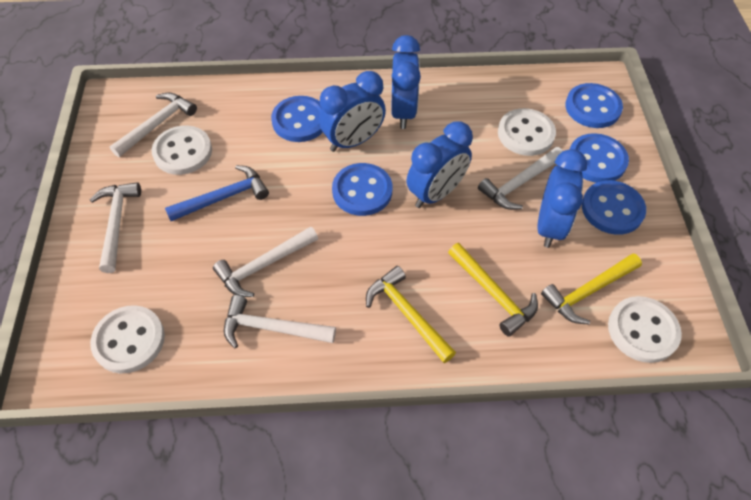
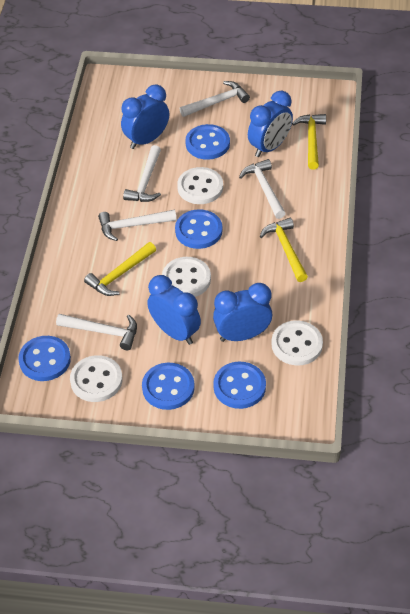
blue hammer: [165,165,269,221] = 1 -> none = 0

